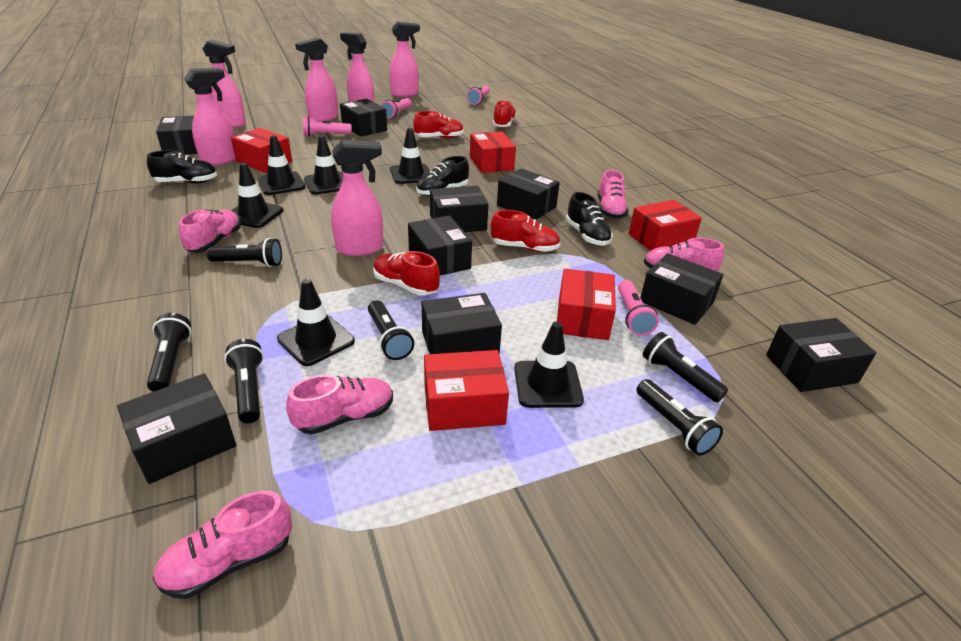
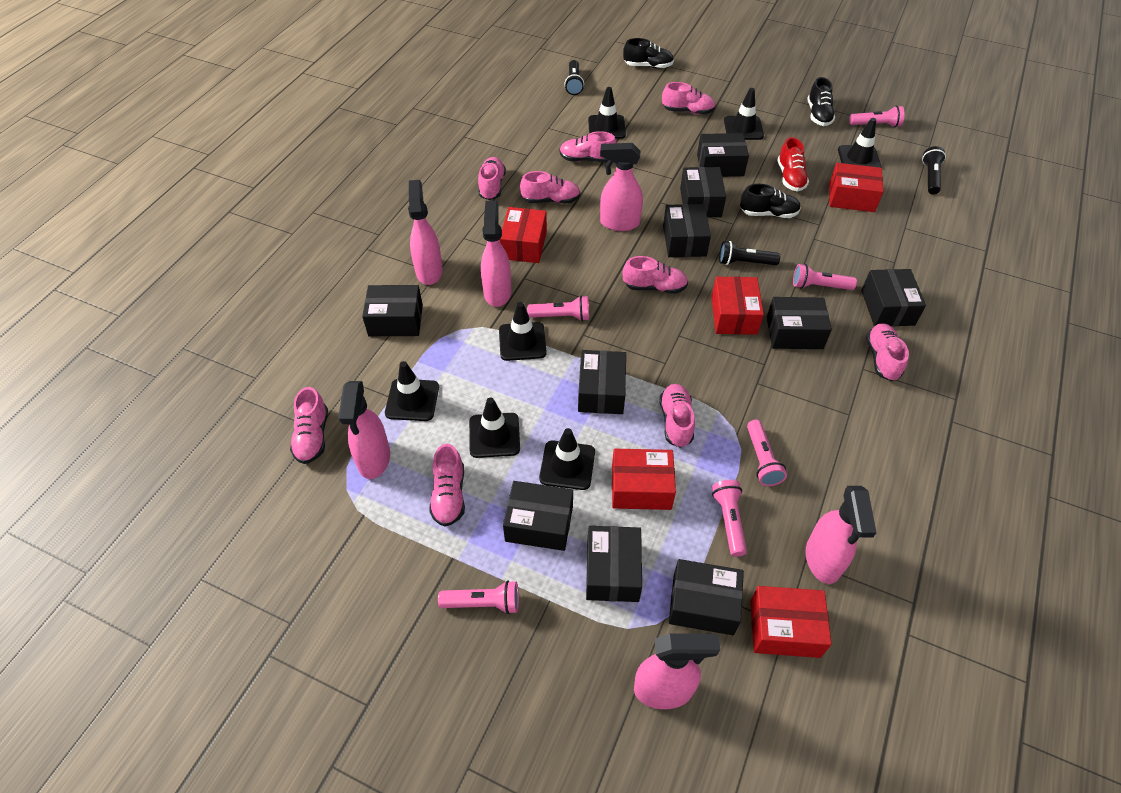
black box: [117,373,236,484] [156,116,198,155] [340,99,387,137] [408,215,472,276] [422,293,502,355] [430,186,489,232] [497,168,560,220] [640,253,723,325] [766,318,876,392] = 9 -> [362,285,423,336] [503,481,573,551] [578,350,626,414] [586,526,642,602] [663,204,711,257] [669,559,744,635] [680,167,726,217] [697,133,749,177] [767,297,832,349] [861,269,926,327] = 10
black flashlight: [147,313,191,392] [207,238,282,267] [224,339,264,423] [368,300,414,360] [637,379,723,456] [643,332,728,402] = 6 -> [565,60,584,95] [719,241,780,265] [922,146,946,195] = 3
black traffic cone: [231,163,283,228] [258,135,306,195] [277,279,355,366] [304,135,343,194] [390,128,430,184] [514,322,584,408] = 6 -> [385,361,439,421] [469,397,520,458] [499,302,547,361] [539,428,595,490] [588,87,626,139] [724,88,764,140] [838,118,881,168] = 7
pink flashlight: [303,116,352,137] [381,98,412,119] [467,86,490,105] [618,280,659,336] = 4 -> [438,580,519,614] [527,296,589,321] [712,480,747,557] [747,420,787,486] [793,264,857,290] [849,106,904,127] = 6
pink shoe: [153,491,292,599] [179,209,241,252] [286,374,393,435] [597,170,629,219] [644,238,724,271] = 5 -> [290,387,328,464] [429,444,465,527] [478,157,506,200] [520,171,580,203] [559,131,616,162] [623,256,688,294] [659,384,695,448] [662,82,716,114] [866,323,909,381] = 9
red shoe: [373,251,440,296] [413,111,464,138] [491,210,560,252] [493,100,517,127] = 4 -> [777,137,809,191] = 1

